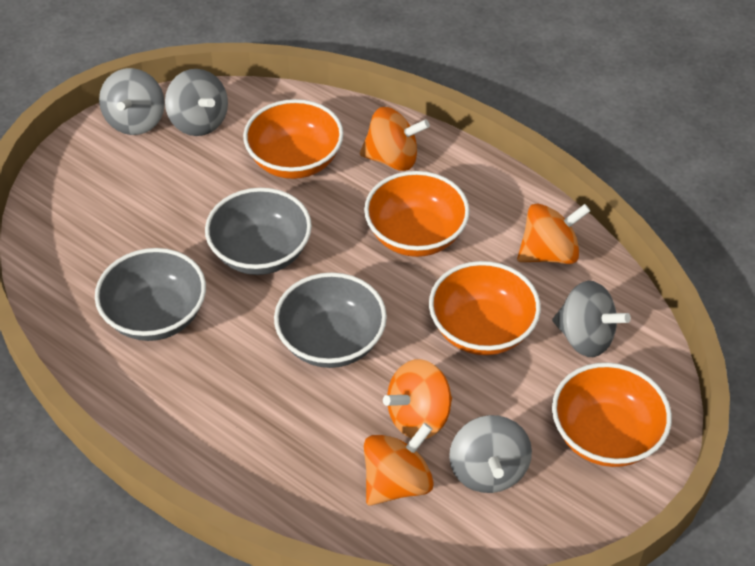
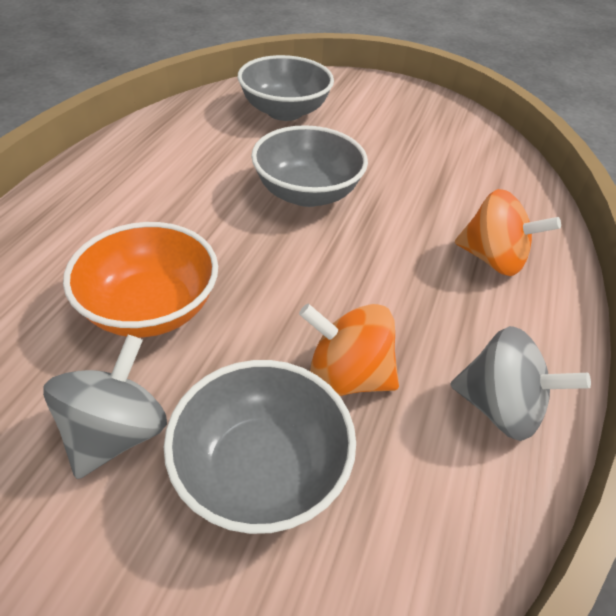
grey spinning top: [99,68,165,135] [165,69,228,136] [449,415,532,493] [552,281,631,357] = 4 -> [43,335,167,479] [450,326,591,441] = 2
orange bowl: [243,99,344,179] [364,171,470,257] [429,261,541,355] [552,362,672,467] = 4 -> [63,222,218,337] = 1
orange spinning top: [360,107,430,171] [364,423,434,506] [383,359,452,439] [517,203,590,264] = 4 -> [299,304,399,396] [455,189,561,276] = 2

